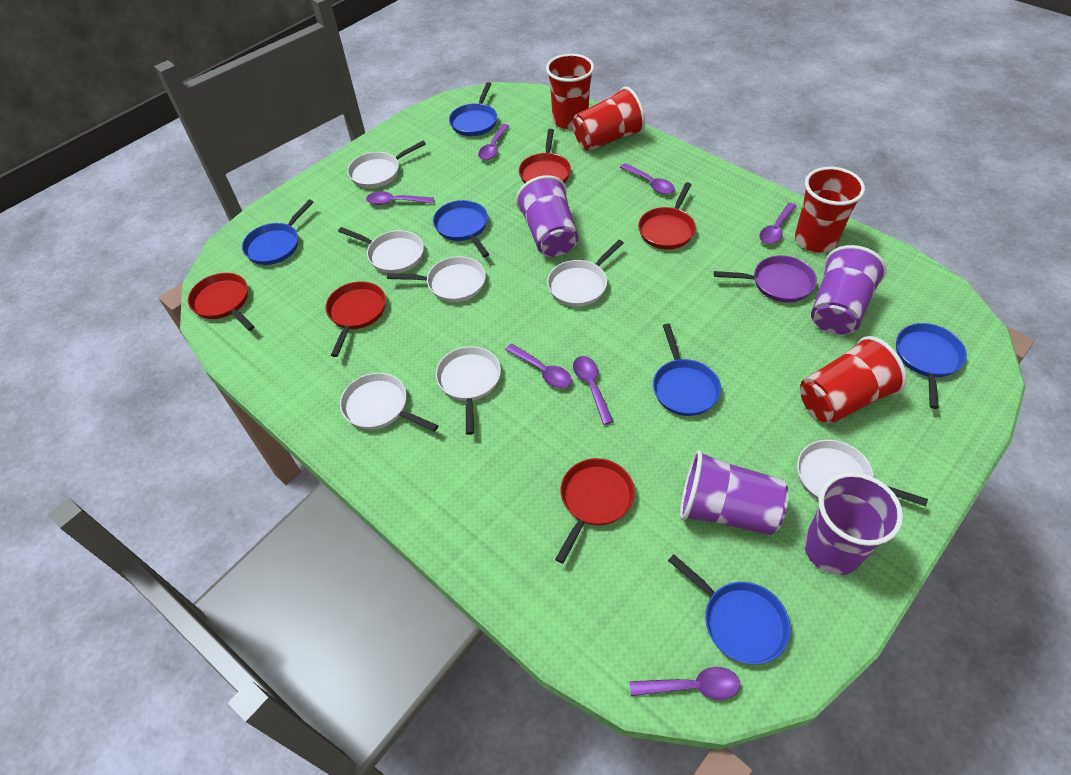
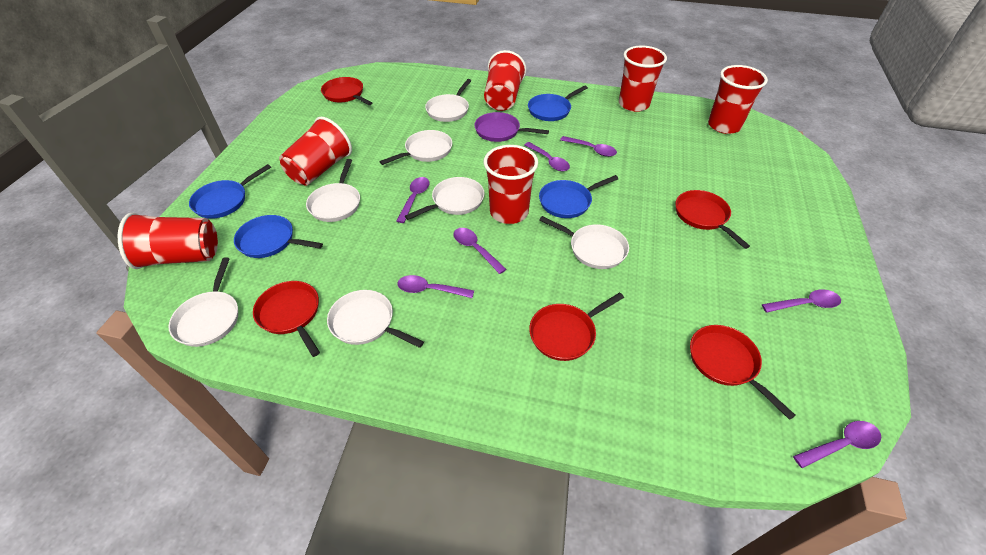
blue pan: [242,200,314,265] [433,200,489,257] [449,82,497,136] [653,324,721,416] [668,554,791,665] [896,323,967,409] = 6 -> [189,164,271,219] [234,215,323,258] [528,85,588,121] [539,175,618,218] = 4
purple cup: [516,175,579,257] [680,450,789,535] [804,472,903,575] [811,245,887,335] = 4 -> none = 0
red cup: [546,54,594,130] [573,87,645,151] [795,167,865,252] [800,336,907,424] = 4 -> [118,213,218,269] [279,117,352,185] [484,50,526,111] [484,145,538,224] [619,46,667,112] [708,65,768,134] = 6

